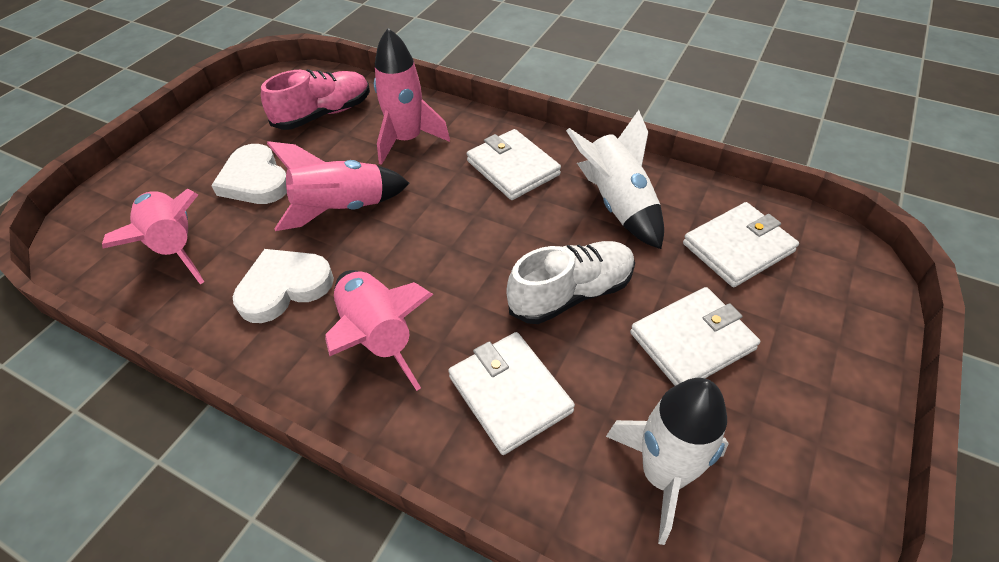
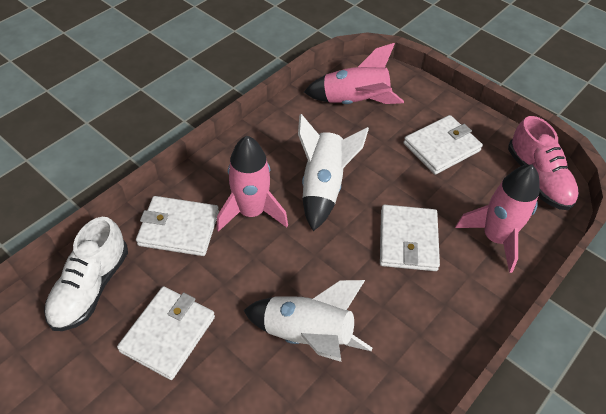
pink rocket: [102,189,204,284] [267,141,409,231] [325,270,433,391] [374,28,450,165] = 4 -> [216,136,288,232] [304,43,404,104] [455,164,540,273] = 3
white heart: [211,144,287,204] [233,249,334,323] = 2 -> none = 0

